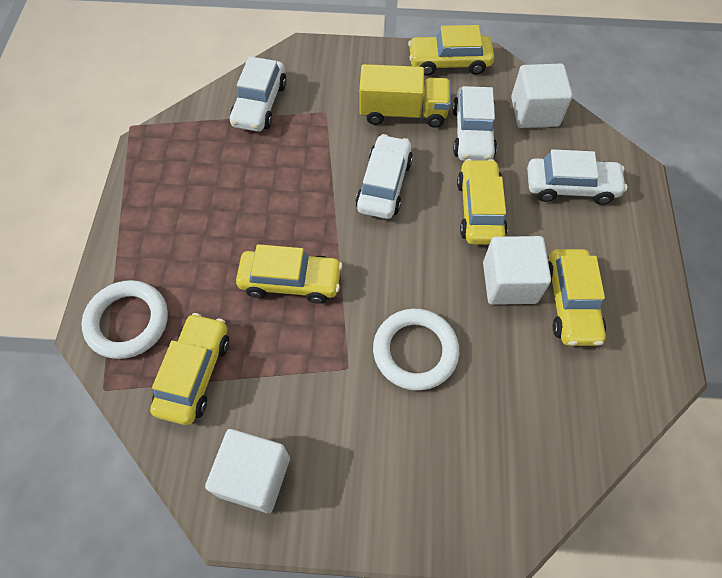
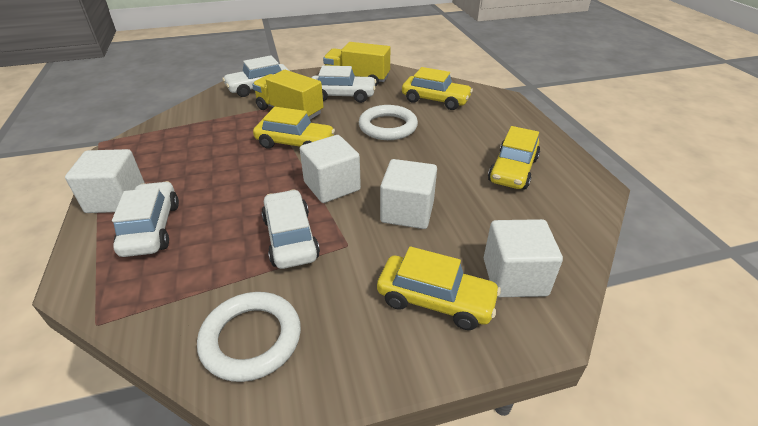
white cube: [205,429,290,513] [483,236,551,305] [511,64,573,128] = 3 -> [65,149,145,213] [300,135,361,203] [380,159,437,229] [484,219,563,297] = 4
yellow car: [150,313,229,425] [236,244,343,304] [408,25,494,76] [457,159,508,245] [548,249,606,346] = 5 -> [253,107,335,149] [377,246,501,330] [402,67,473,110] [488,126,540,190] = 4
yellow truck: [359,64,451,128] = 1 -> [252,70,324,120] [323,42,390,86] = 2

